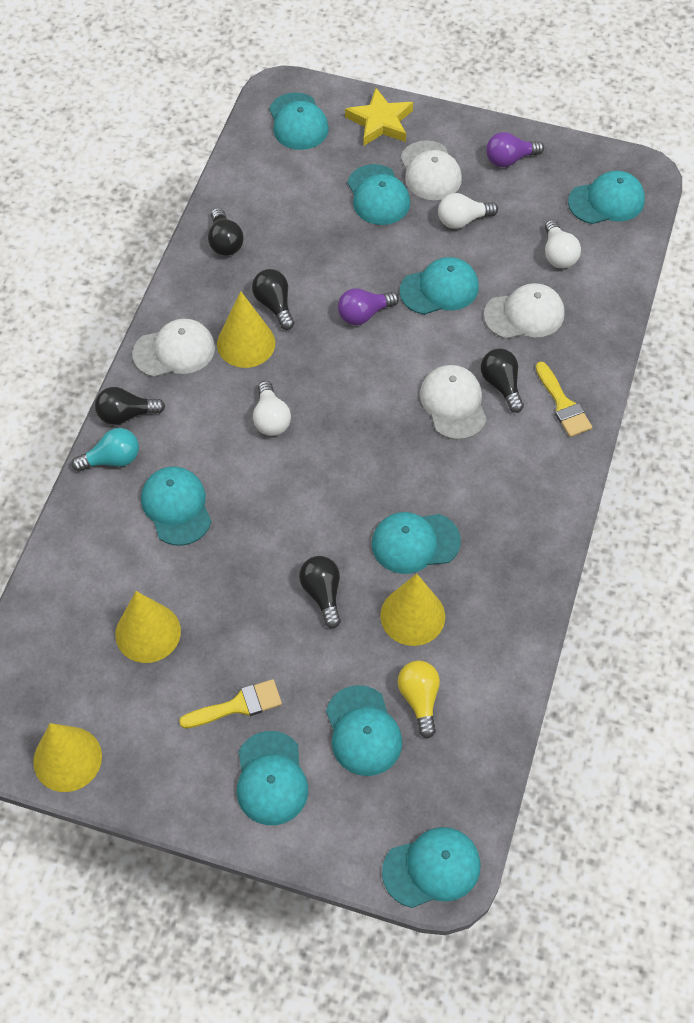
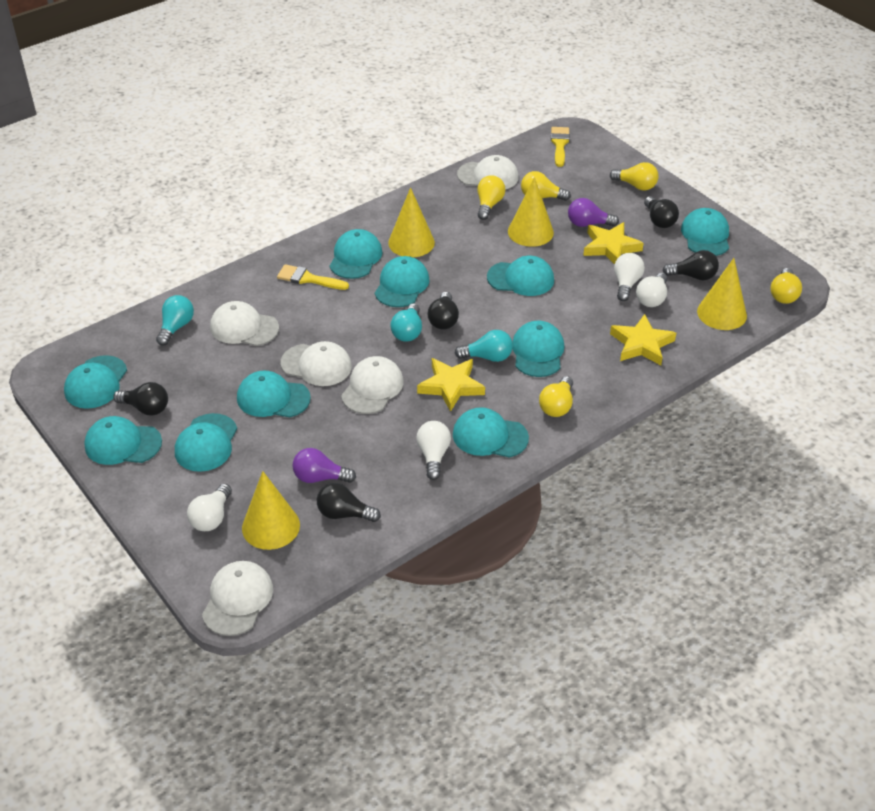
turquoise cap: [141,467,212,546] [237,731,308,825] [269,92,329,150] [326,685,402,776] [347,164,410,225] [372,512,461,574] [382,827,481,908] [399,257,479,315] [568,171,645,224] = 9 -> [64,355,127,409] [84,416,162,465] [175,413,237,472] [237,371,311,417] [329,229,383,279] [375,256,429,307] [453,407,529,458] [487,256,554,296] [512,321,564,377] [681,208,729,256] = 10
turquoise light bulb: [72,428,139,472] = 1 -> [156,295,194,346] [390,303,422,342] [455,330,513,362] = 3
white cap: [132,319,215,377] [400,140,462,200] [420,365,487,440] [484,283,565,339] = 4 -> [202,561,273,636] [210,301,279,346] [281,341,352,386] [341,356,404,414] [457,155,518,190] = 5
white light bulb: [253,381,291,436] [438,193,498,229] [545,220,581,268] = 3 -> [187,484,232,531] [416,421,451,480] [614,253,645,301] [636,273,667,307] = 4
yellow light bulb: [398,661,440,738] = 1 -> [477,175,505,220] [521,171,571,201] [539,376,573,417] [610,162,659,190] [771,268,802,304] = 5
yellow star: [345,88,413,146] = 1 -> [417,358,485,412] [583,222,644,264] [610,314,676,365] = 3

